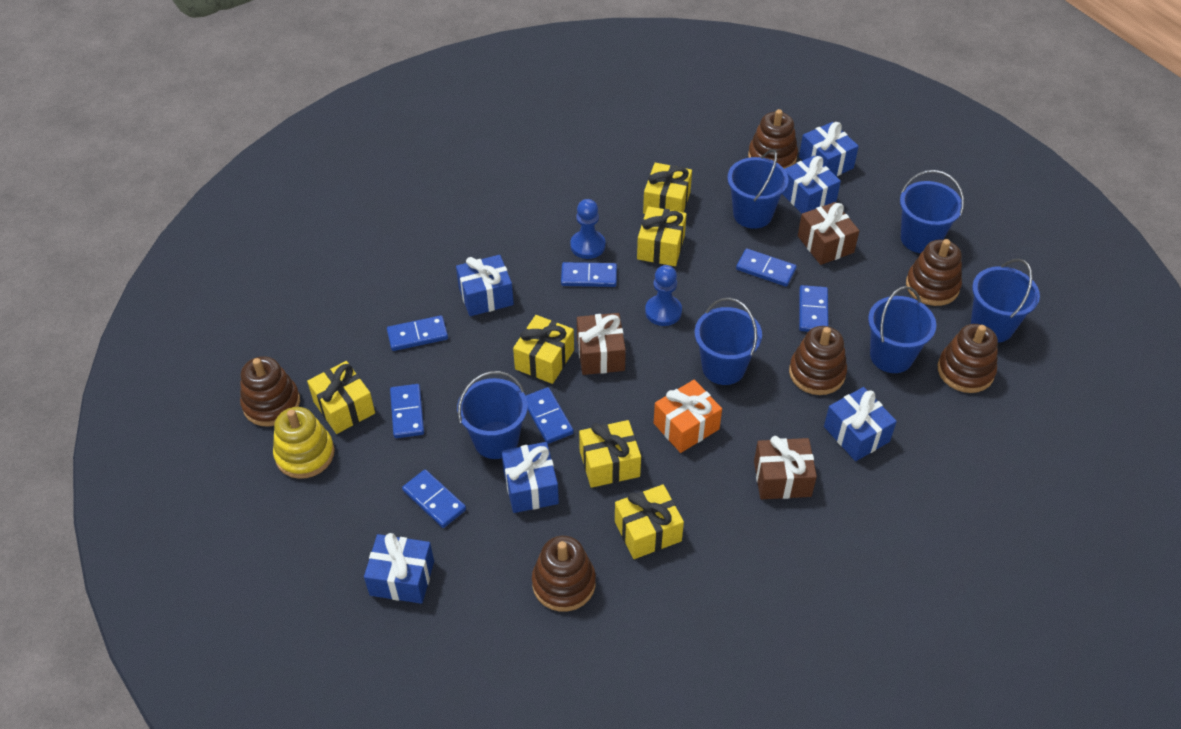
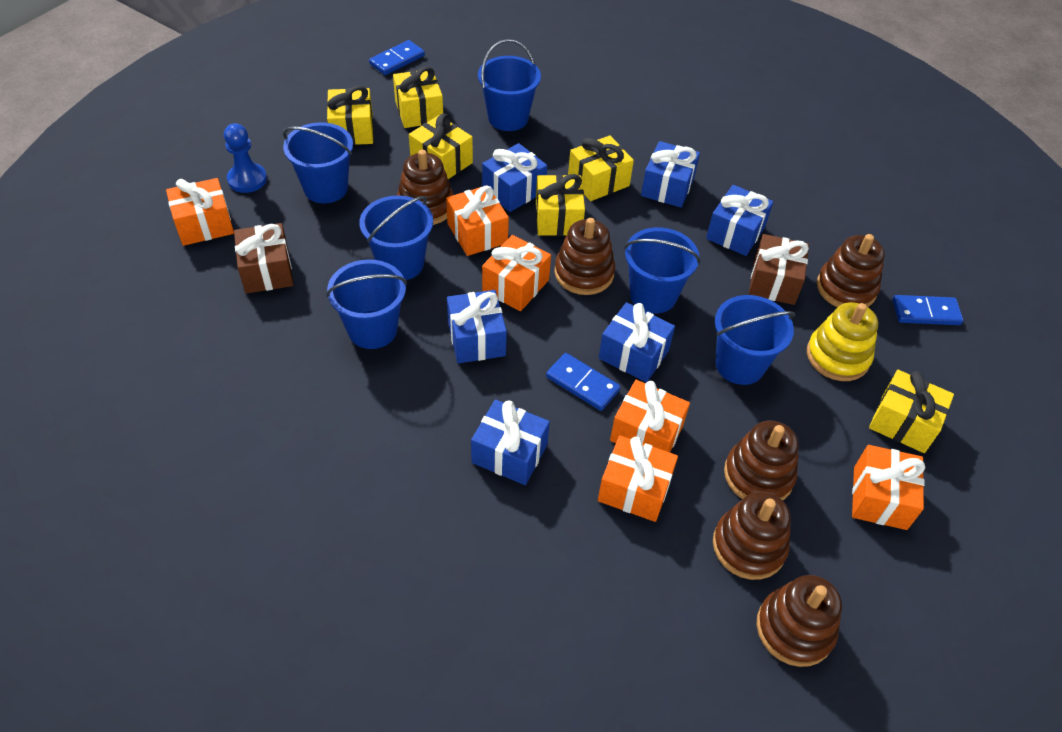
blue domino: [387,315,448,351] [390,384,424,438] [402,470,466,528] [526,387,574,444] [561,262,617,287] [736,248,797,287] [799,285,828,332] = 7 -> [369,40,425,75] [546,353,620,411] [892,295,963,325] = 3
blue pawn: [570,199,605,259] [645,265,682,326] = 2 -> [224,123,267,193] = 1
brown gift: [577,313,626,375] [754,436,817,499] [798,202,859,265] = 3 -> [234,223,293,294] [749,234,809,305] = 2
orange gift: [654,380,722,453] = 1 -> [166,178,234,246] [446,185,509,256] [482,235,551,311] [598,436,678,522] [610,380,690,452] [852,445,925,530] = 6

